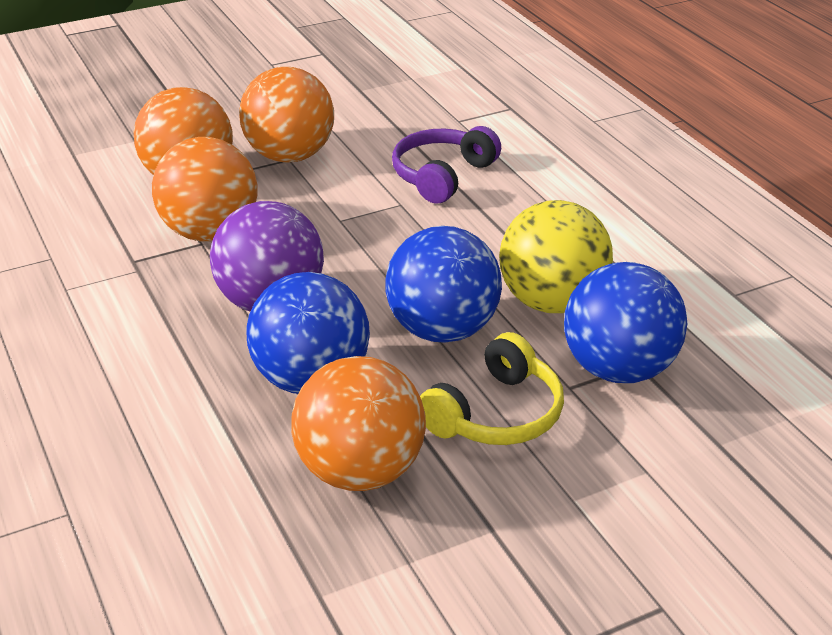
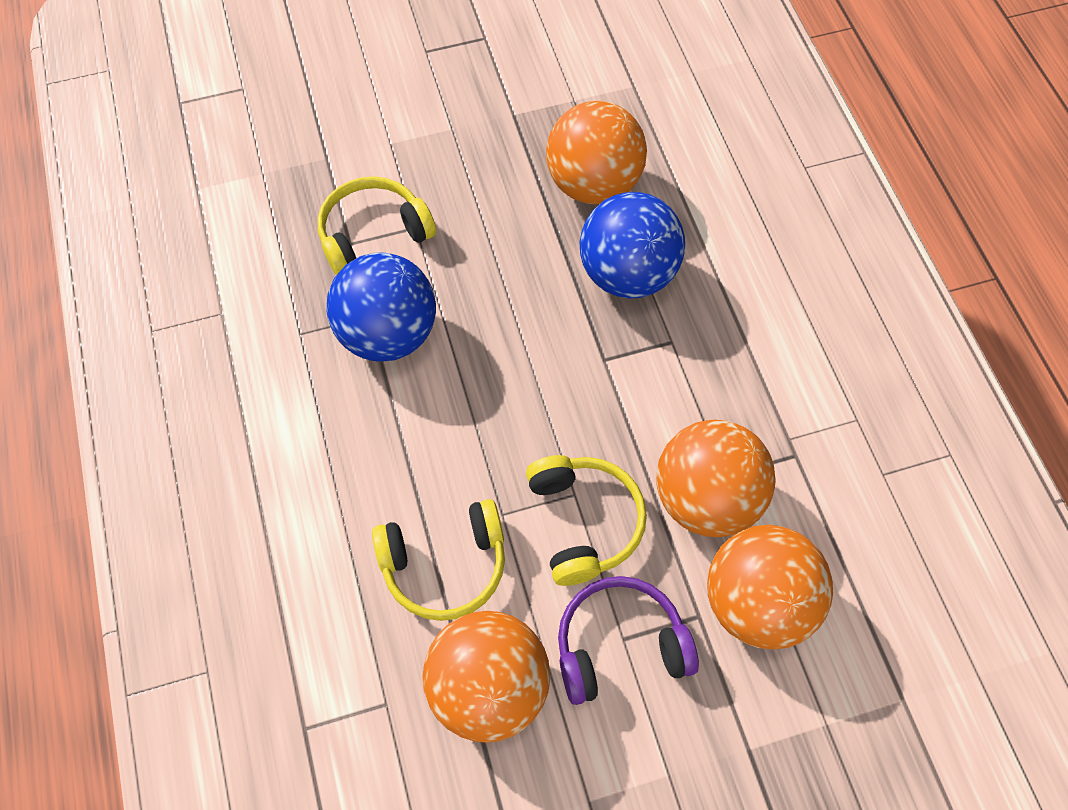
blue ball: [246,272,370,394] [385,226,502,343] [564,262,687,383] = 3 -> [326,252,436,362] [580,192,685,298] = 2
purple ball: [210,201,324,311] = 1 -> none = 0
yellow ball: [499,200,613,313] = 1 -> none = 0
yellow headphones: [420,332,564,445] = 1 -> [317,176,436,275] [372,499,505,621] [526,455,647,586] = 3

